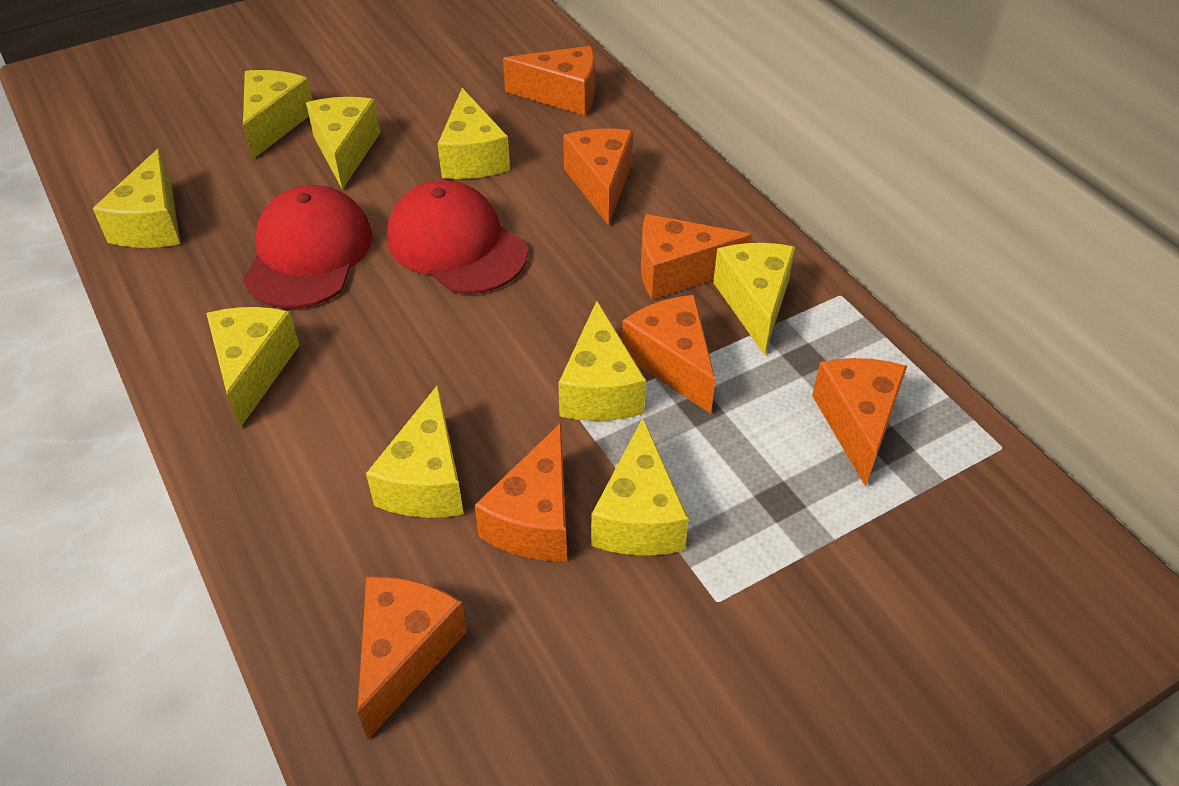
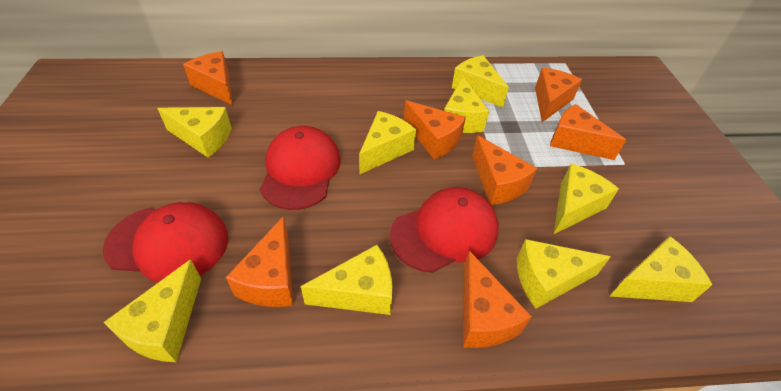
red cap: [243,185,373,309] [387,180,528,294] = 2 -> [103,202,228,282] [260,126,341,210] [390,187,499,273] = 3

